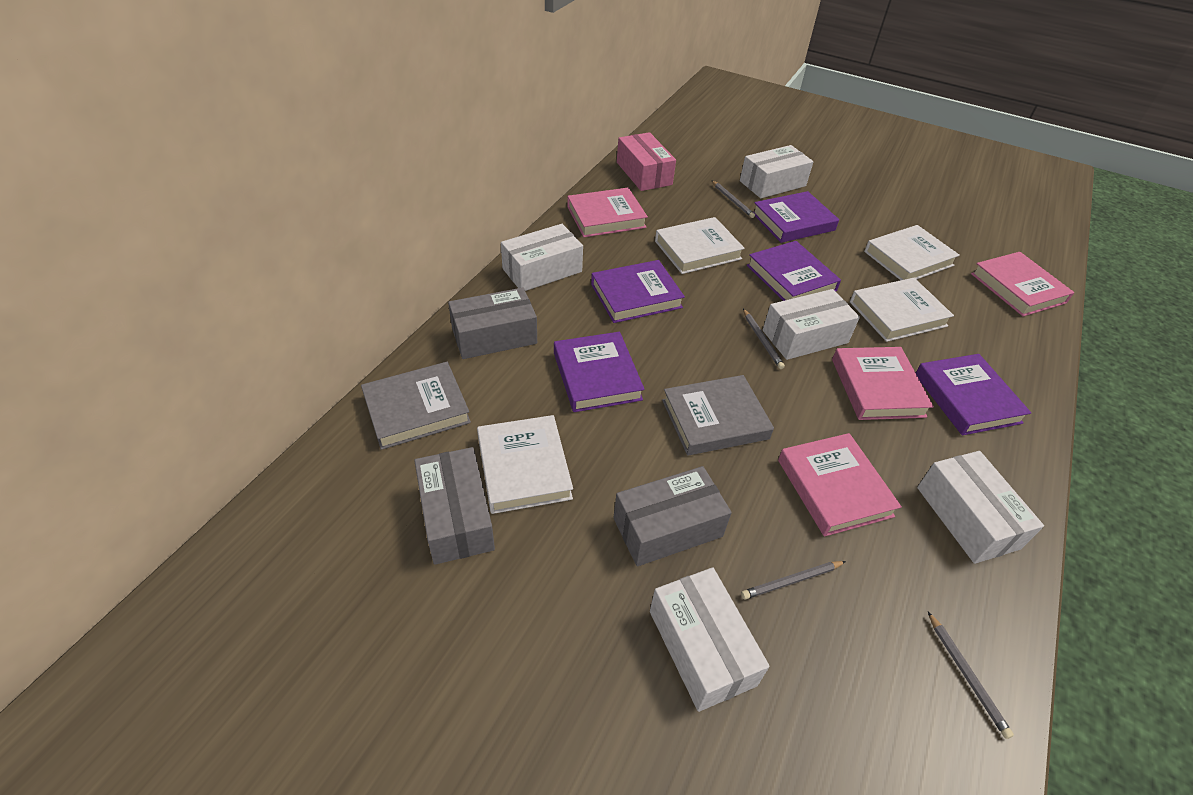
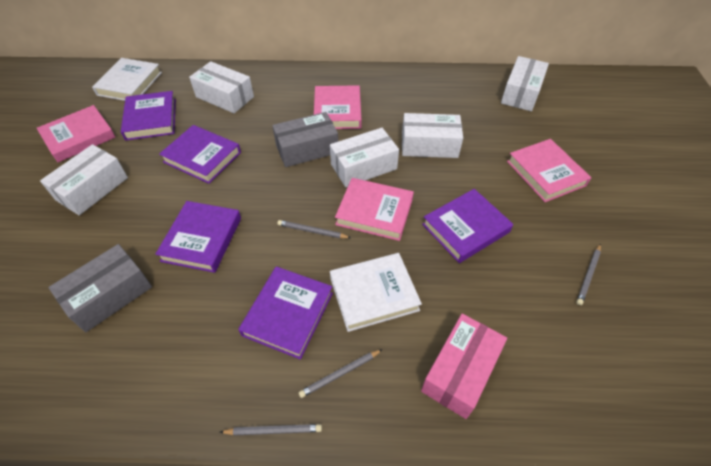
grey book: [361,362,471,450] [662,375,774,455] = 2 -> none = 0
grey box: [414,447,495,565] [448,287,537,359] [613,466,732,566] = 3 -> [48,244,152,332] [272,112,338,167] = 2
white book: [477,415,573,514] [655,217,745,274] [850,278,954,342] [864,225,960,280] = 4 -> [92,58,162,101] [330,253,422,332] = 2

